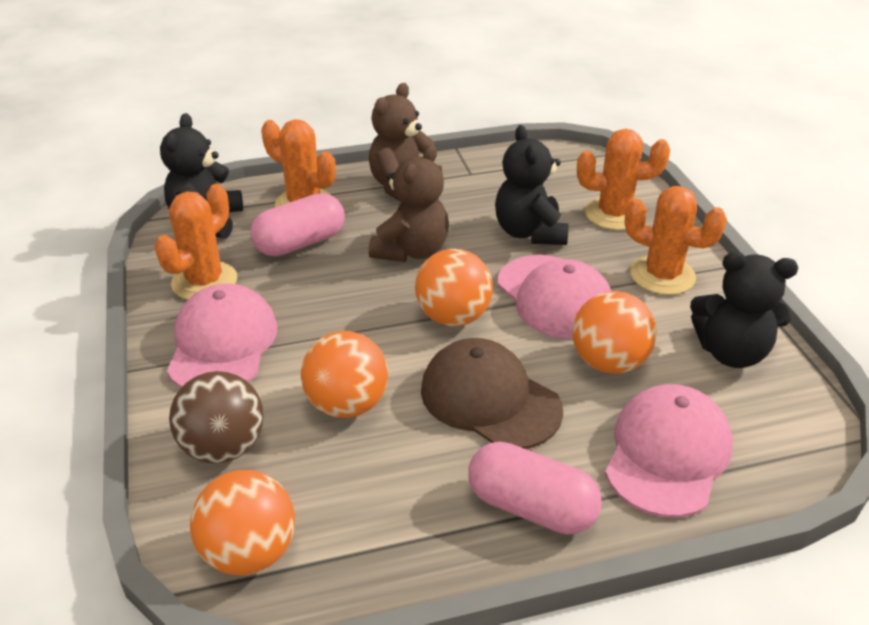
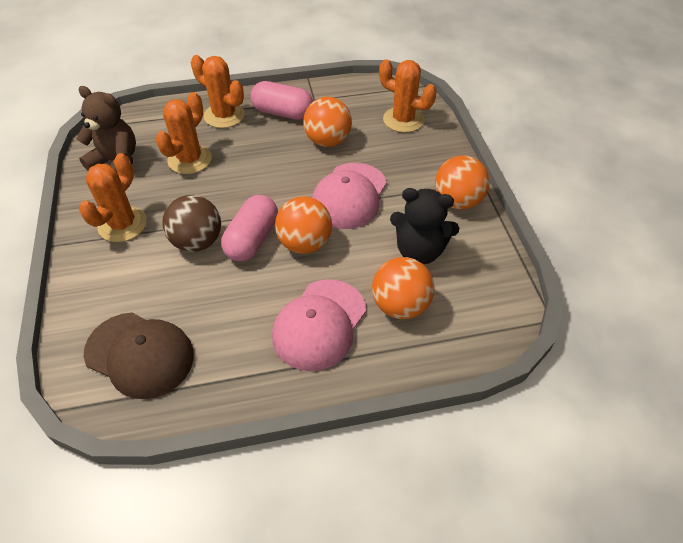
black teddy bear: [160,113,243,239] [495,125,569,245] [690,252,798,368] = 3 -> [390,188,459,264] = 1
brown teddy bear: [369,83,442,202] [369,144,449,262] = 2 -> [76,86,136,172] = 1
pink cap: [167,284,278,388] [497,255,611,339] [605,384,733,518] = 3 -> [272,279,366,371] [312,163,387,229] = 2

